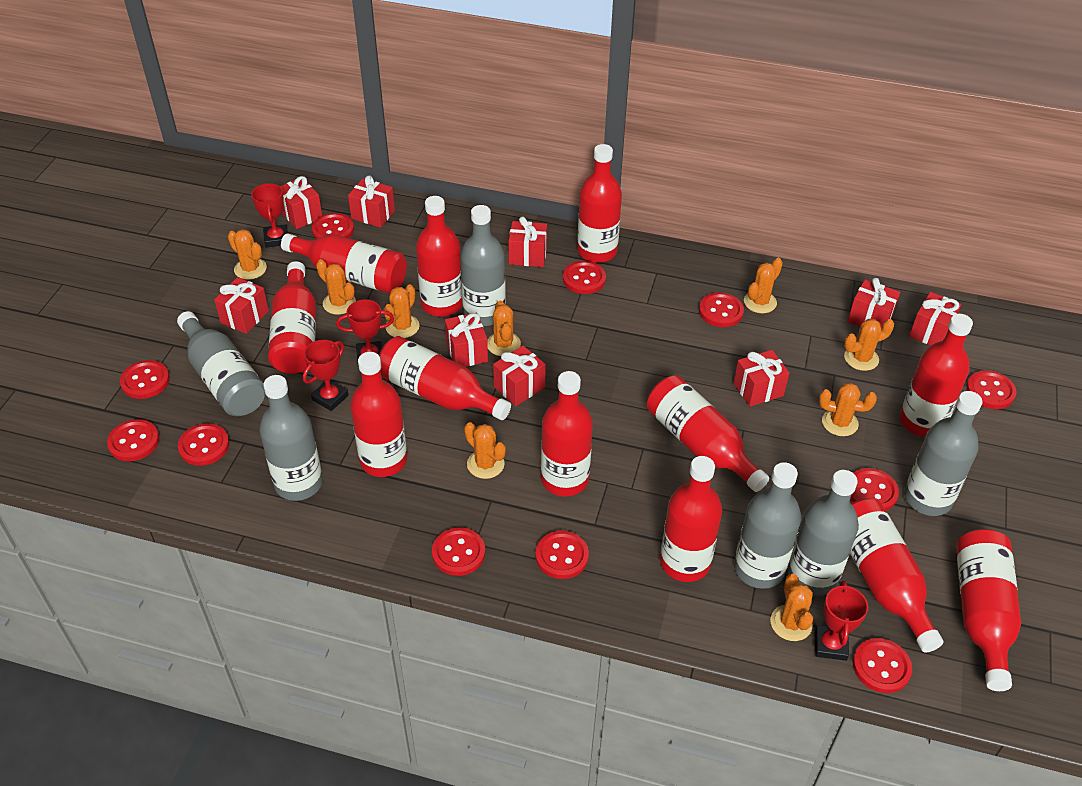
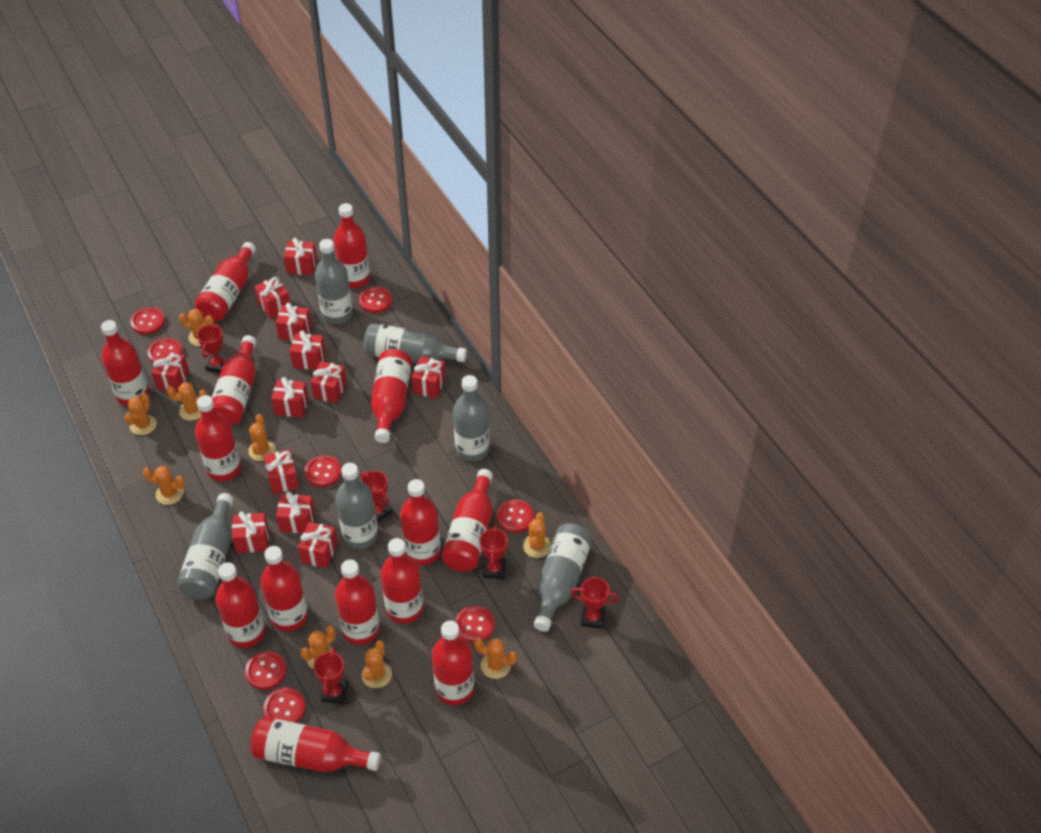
red bottle: [268,261,316,374] [281,233,407,293] [350,352,407,477] [379,336,511,420] [416,196,463,317] [541,371,593,497] [577,144,622,263] [647,375,769,492] [660,456,722,582] [850,499,944,652] [900,314,973,437] [956,529,1021,691] = 12 -> [101,320,149,406] [195,242,256,321] [195,395,241,481] [212,335,256,425] [215,562,265,648] [251,717,381,772] [260,546,308,631] [334,203,370,288] [335,559,380,645] [371,349,412,443] [381,538,423,624] [400,479,441,565] [432,620,474,705] [441,469,493,572] = 14
red button: [107,419,159,461] [120,360,170,399] [178,423,229,466] [312,213,354,239] [432,528,485,576] [536,531,589,579] [563,261,606,294] [699,292,744,327] [850,468,899,511] [853,638,912,693] [966,370,1017,409] = 11 -> [130,307,165,335] [148,338,183,363] [245,651,287,690] [263,687,306,723] [305,455,341,487] [359,287,392,313] [455,606,495,643] [497,499,534,533] = 8
red gift: [214,277,269,334] [280,176,322,229] [348,175,395,228] [445,313,488,367] [493,346,546,406] [508,217,547,267] [734,350,789,407] [848,278,900,328] [909,292,962,345] = 9 -> [151,352,189,392] [232,511,269,553] [254,277,290,319] [264,449,299,494] [271,377,309,418] [275,303,312,341] [276,492,315,533] [284,238,317,275] [290,330,326,370] [298,522,338,568] [311,361,347,403] [412,357,445,398] = 12
red trophy: [251,183,288,248] [303,340,349,411] [336,300,394,367] [815,581,868,661] = 4 -> [197,324,230,373] [313,648,348,704] [361,471,392,523] [480,525,508,579] [570,577,619,629] = 5

